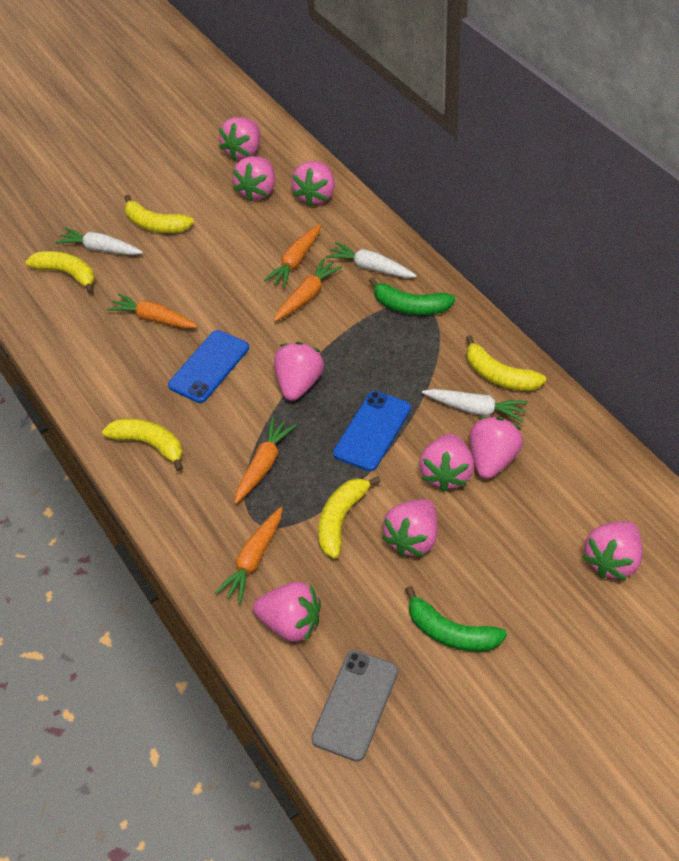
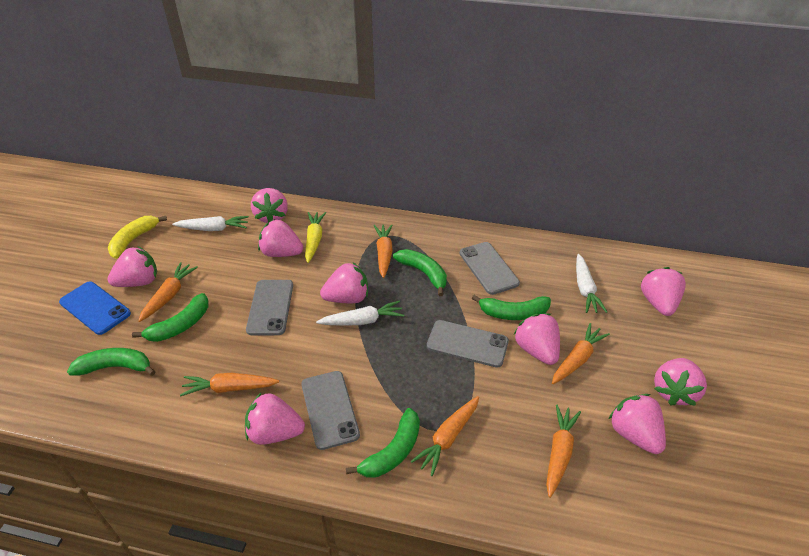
blue phone: [168,330,249,403] [333,391,411,471] = 2 -> [59,282,131,335] = 1
green banana: [369,277,455,315] [405,586,507,652] = 2 -> [67,348,156,376] [132,293,209,342] [346,408,420,477] [393,249,447,296] [472,295,551,320] = 5
grey phone: [311,650,398,761] = 1 -> [246,280,293,335] [301,371,360,450] [427,320,509,368] [460,242,520,295] = 4
orange carrot: [107,293,198,329] [215,507,282,604] [234,417,296,504] [264,224,321,288] [274,258,343,322] = 5 -> [138,262,198,322] [180,373,279,396] [374,224,393,278] [410,396,479,476] [546,404,581,498] [552,323,610,384] = 6
yellow banana: [26,251,95,294] [102,418,183,472] [124,195,194,233] [318,476,381,559] [466,335,546,391] = 5 -> [108,216,167,259] = 1
yellow carrot: none = 0 -> [305,212,326,263] = 1

